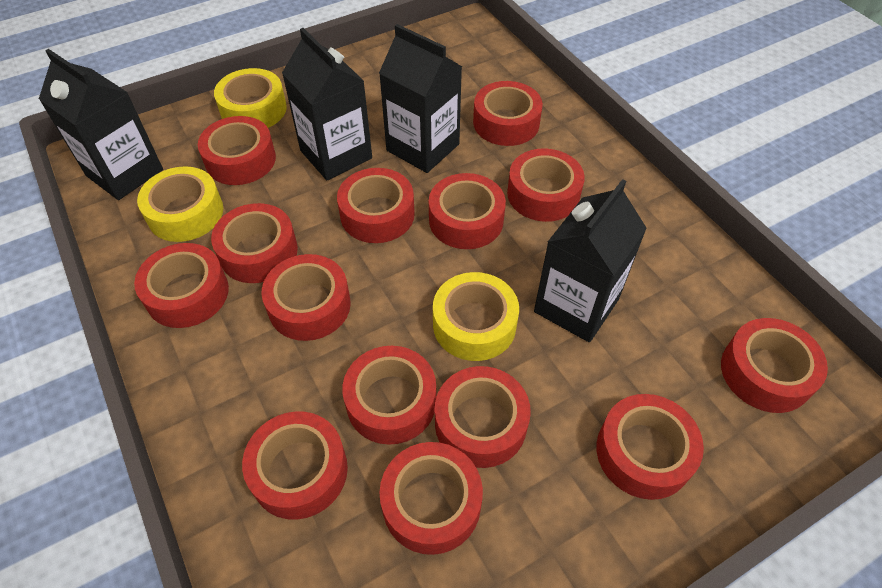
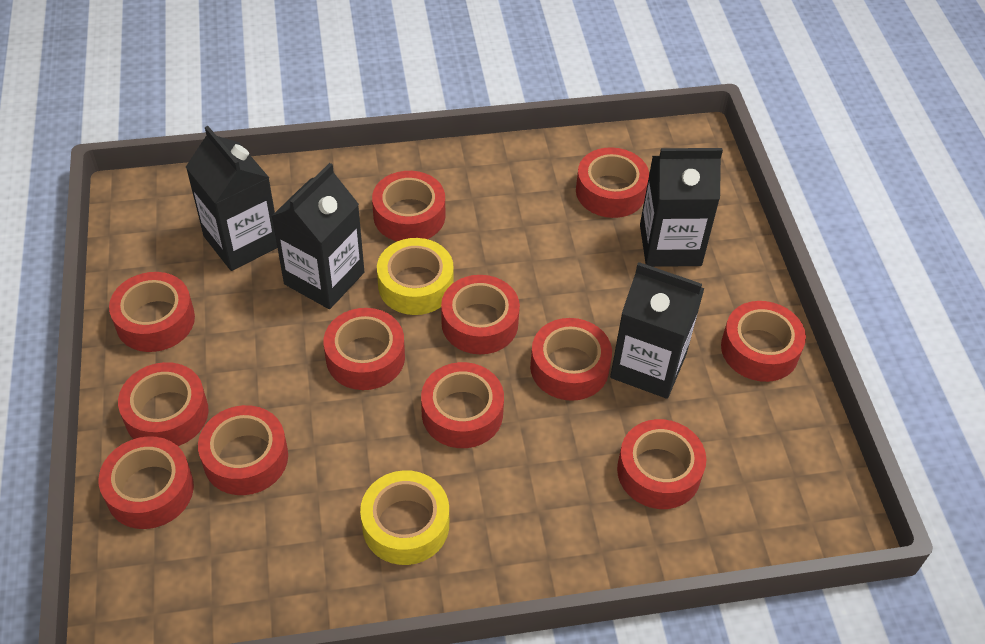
red tape: [134,243,229,328] [198,116,276,185] [211,203,298,283] [242,411,348,520] [262,254,351,341] [337,168,415,243] [342,346,436,445] [380,442,483,555] [429,173,506,249] [435,366,531,468] [473,81,543,146] [507,148,585,222] [596,394,704,500] [721,318,828,413] = 14 -> [99,436,194,529] [109,272,195,352] [118,362,209,446] [198,405,288,495] [323,308,405,390] [372,171,445,241] [421,362,504,448] [441,275,520,354] [530,318,612,401] [576,147,649,218] [617,419,706,509] [721,301,806,382] = 12
yellow tape: [137,166,223,242] [214,68,287,128] [433,272,519,361] = 3 -> [360,470,449,565] [377,238,454,315] = 2

